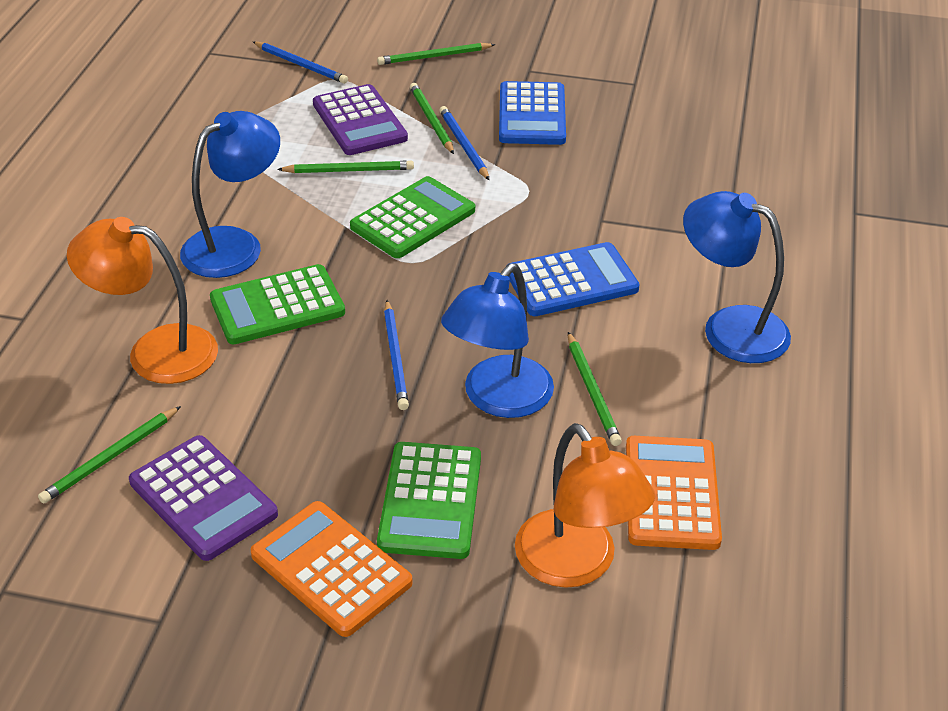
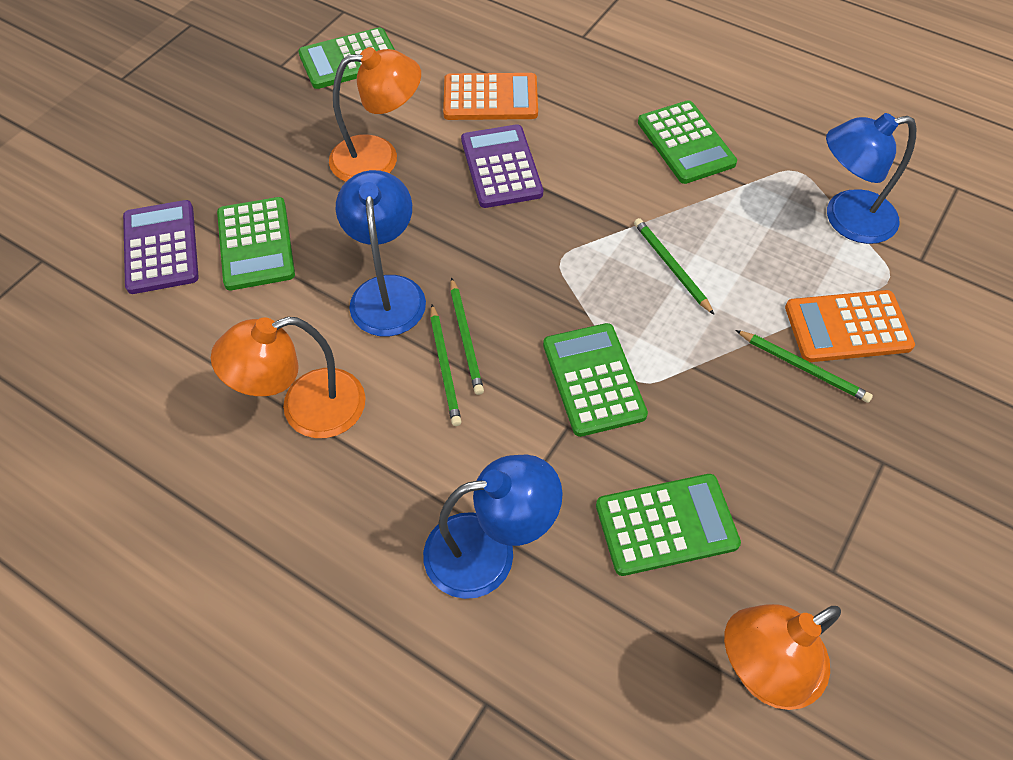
blue calculator: [499,81,566,145] [506,242,640,316] = 2 -> none = 0
blue pencil: [253,42,348,84] [384,300,409,410] [439,106,489,180] = 3 -> none = 0
green calculator: [210,264,345,344] [350,176,475,258] [377,442,481,559] = 3 -> [217,197,295,290] [298,27,395,89] [543,323,648,437] [596,474,741,576] [638,100,737,184] = 5
green pencil: [38,406,181,504] [277,161,414,173] [377,43,495,65] [410,83,454,154] [568,332,622,446] = 5 -> [430,305,461,426] [450,277,484,395] [634,218,714,315] [736,330,873,403] = 4
orange lamp: [67,217,218,384] [515,423,655,588] = 2 -> [211,317,366,438] [329,47,421,182] [724,604,841,710] = 3

